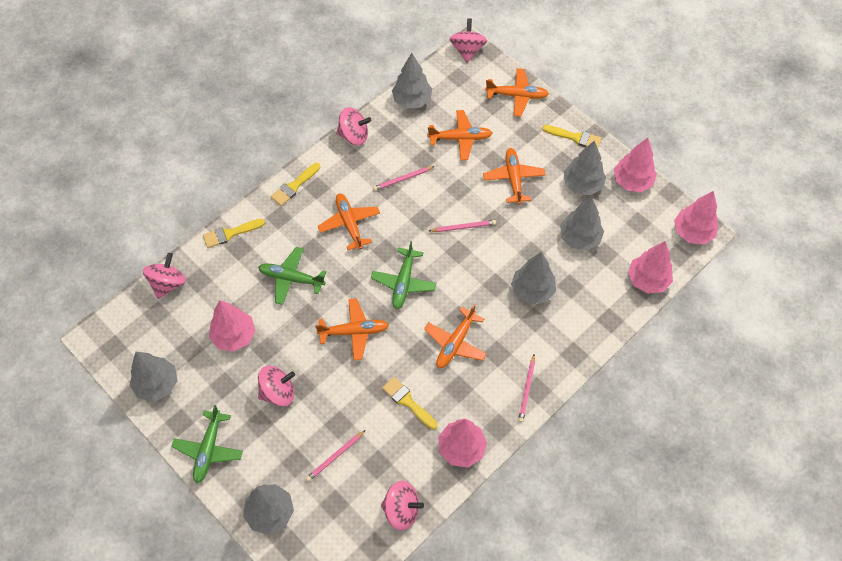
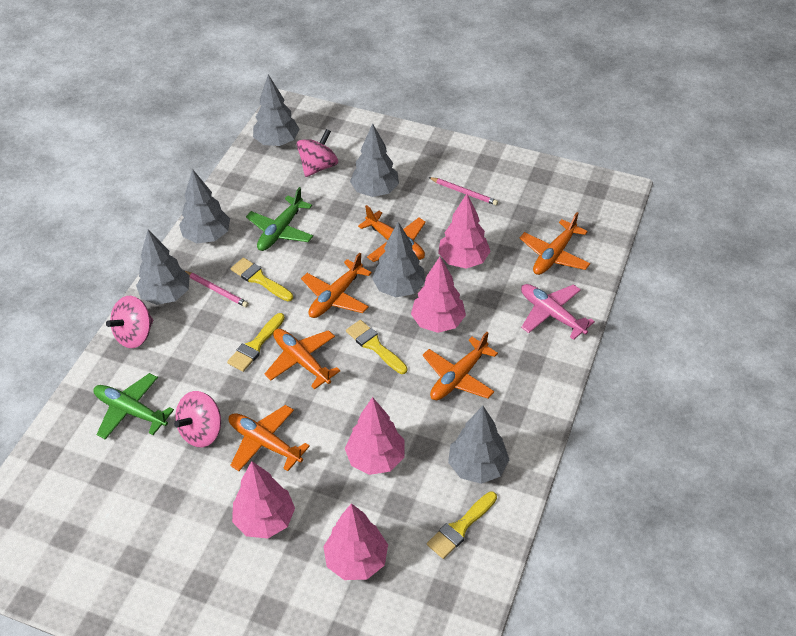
green plane: [171,405,243,483] [258,247,326,305] [371,241,436,309] = 3 -> [93,373,174,439] [246,187,313,251] = 2
pink pencil: [306,430,366,482] [373,166,435,191] [429,220,496,232] [518,354,535,423] = 4 -> [185,271,249,307] [429,177,498,205] = 2
pink plane: none = 0 -> [521,284,595,340] = 1
pink spinning top: [143,253,186,299] [258,366,295,407] [336,107,371,146] [381,481,424,530] [450,18,487,63] = 5 -> [106,296,153,348] [174,391,221,447] [297,129,338,177] = 3

